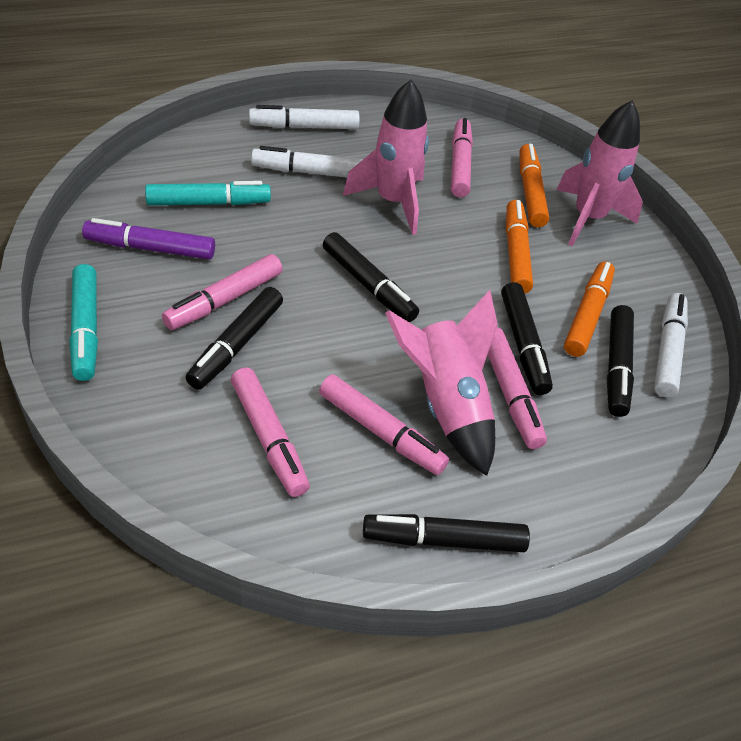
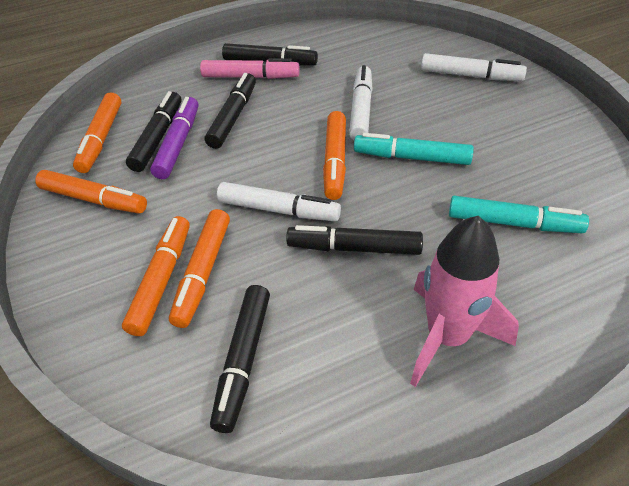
orange marker: [506,200,533,293] [519,144,549,227] [564,261,615,357] = 3 -> [35,170,147,214] [73,92,122,173] [122,216,190,336] [169,209,230,328] [323,111,346,200] = 5
pink marker: [162,254,283,330] [231,367,310,497] [319,374,449,475] [451,118,473,197] [488,327,547,449] = 5 -> [200,58,300,79] = 1
pink rocket: [343,80,429,235] [385,290,498,476] [556,100,643,246] = 3 -> [410,216,519,387] = 1

